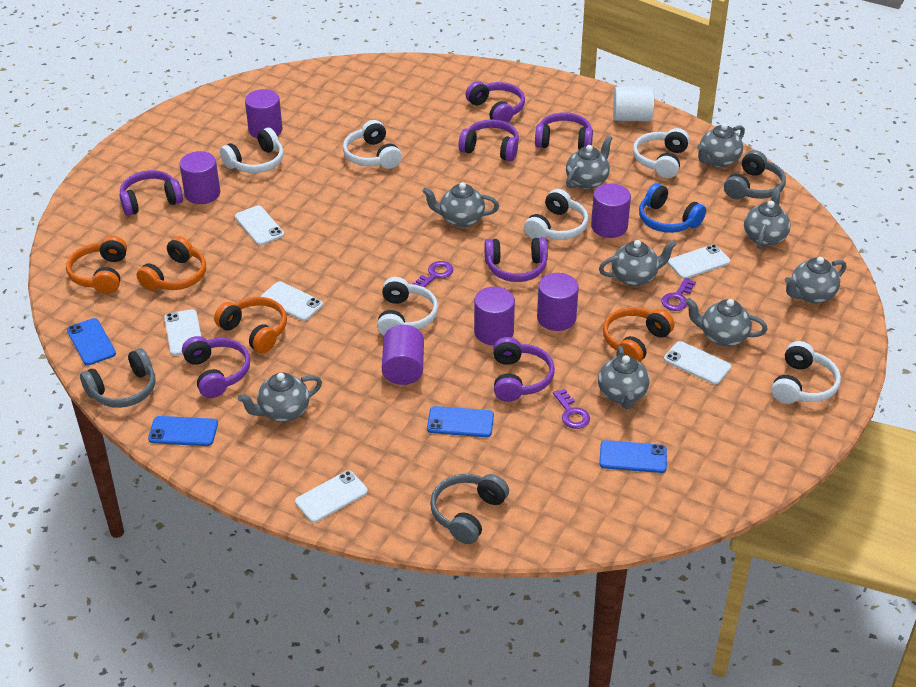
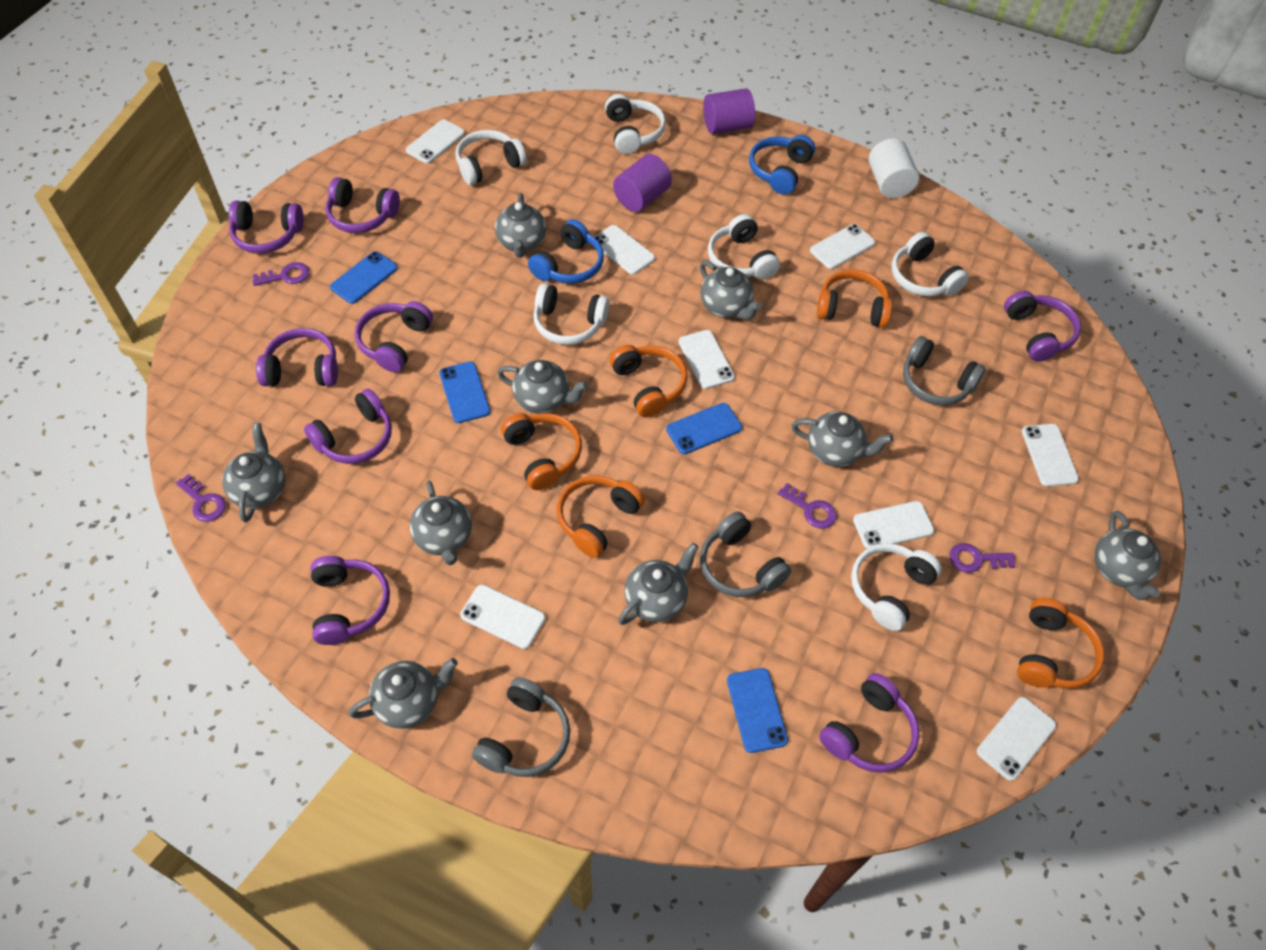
blue headphones: [639,183,706,233] = 1 -> [528,219,604,284] [749,135,815,194] = 2
orange headphones: [66,236,127,294] [136,236,206,291] [214,297,287,353] [603,307,675,362] = 4 -> [501,413,582,490] [557,476,645,558] [609,345,688,418] [817,269,892,328] [1017,598,1104,689] = 5
purple cylinder: [180,151,220,204] [245,89,282,139] [382,325,424,385] [474,287,515,345] [537,273,579,331] [591,184,631,238] = 6 -> [613,154,672,212] [703,88,755,134] = 2
purple headphones: [120,170,183,216] [182,336,250,398] [458,119,519,161] [465,81,525,123] [485,237,548,282] [493,337,555,402] [535,112,593,150] = 7 -> [229,200,304,254] [256,328,338,386] [304,388,392,464] [311,556,390,645] [326,177,400,233] [355,301,433,372] [819,673,919,773] [1004,291,1081,362] = 8
purple key: [412,261,453,288] [553,389,590,429] [661,278,696,311] = 3 -> [176,474,226,522] [253,262,309,286] [778,483,837,529] [950,543,1015,573] = 4
white phone: [164,309,201,356] [235,205,284,245] [261,281,323,321] [295,471,368,523] [664,341,731,385] [668,244,730,279] = 6 -> [406,119,465,164] [460,584,546,649] [594,225,655,275] [679,330,735,389] [810,224,875,269] [853,501,934,549] [977,697,1056,781] [1022,424,1079,487] = 8

